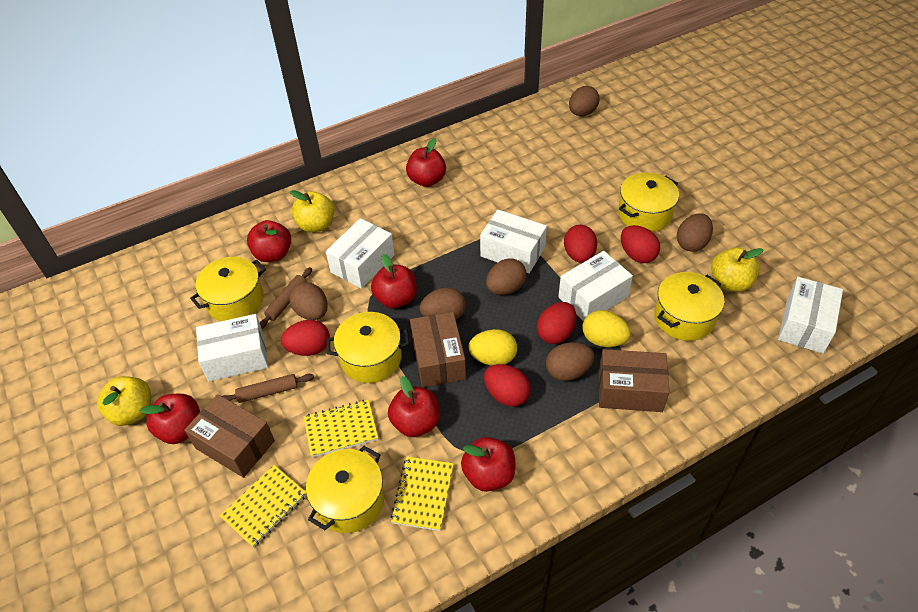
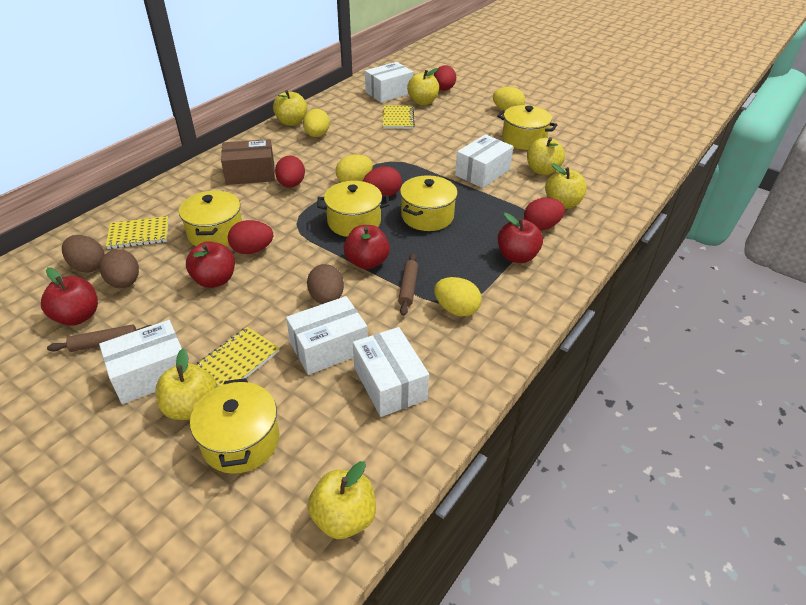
brown box: [184,394,275,478] [410,312,466,387] [599,349,669,412] = 3 -> [221,139,275,185] = 1
brown egg: [290,282,328,320] [420,287,466,319] [486,258,526,295] [546,342,595,381] [569,86,599,116] [677,213,713,252] = 6 -> [62,235,105,272] [100,249,139,288] [307,264,344,304] = 3
red apple: [139,393,200,444] [247,220,291,262] [371,254,417,309] [388,376,440,437] [406,138,446,187] [461,437,515,492] = 6 -> [41,267,98,326] [186,241,235,288] [344,225,390,269] [498,213,543,263] = 4
yellow apple: [97,376,151,426] [290,190,334,232] [711,247,764,292] = 3 -> [156,349,217,420] [273,90,307,126] [308,461,376,539] [407,68,439,105] [527,137,565,175] [545,163,587,209] = 6
yellow egg: [468,329,517,366] [582,310,631,347] = 2 -> [303,109,330,137] [336,154,373,182] [434,277,481,316] [493,87,525,111] = 4

